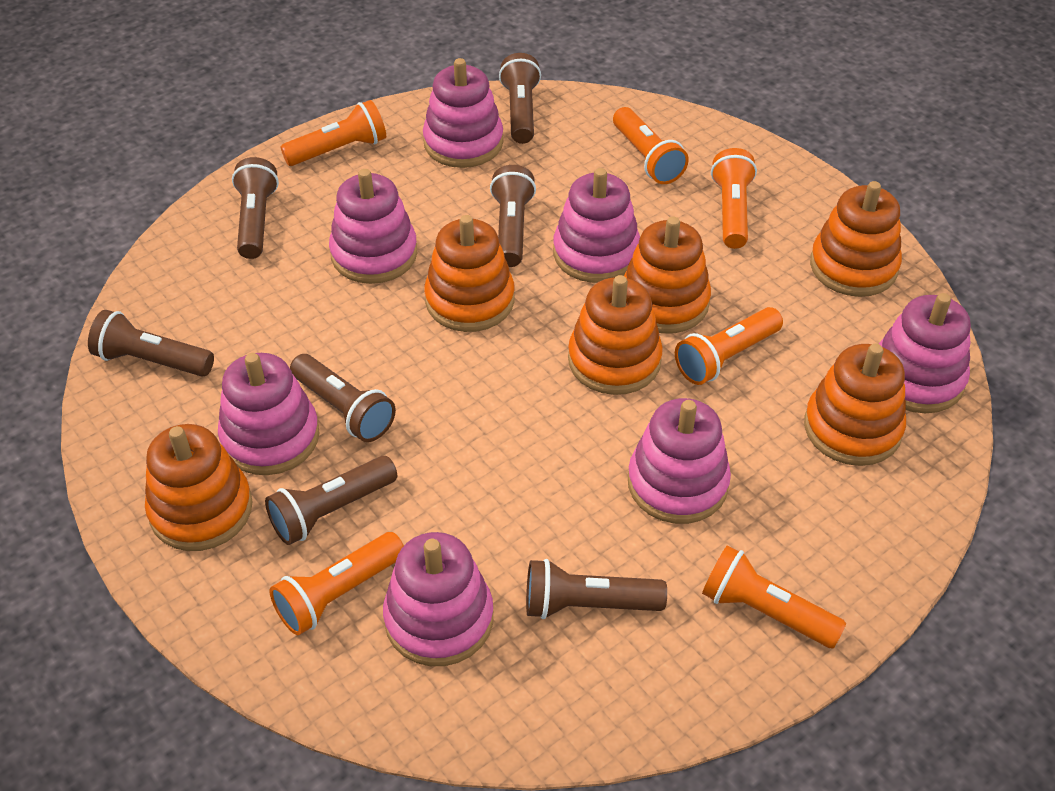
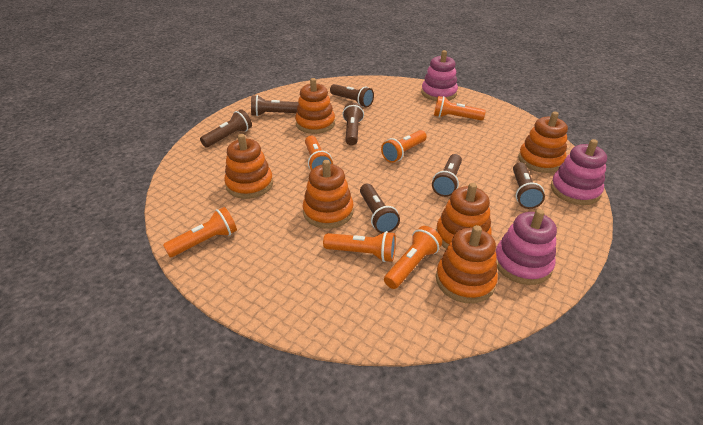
pink stacking toy: [218,353,319,475] [329,169,417,284] [383,532,493,666] [423,58,503,168] [553,168,640,283] [628,398,731,524] [879,293,971,413] = 7 -> [421,50,458,101] [496,209,557,285] [551,139,607,205] = 3

